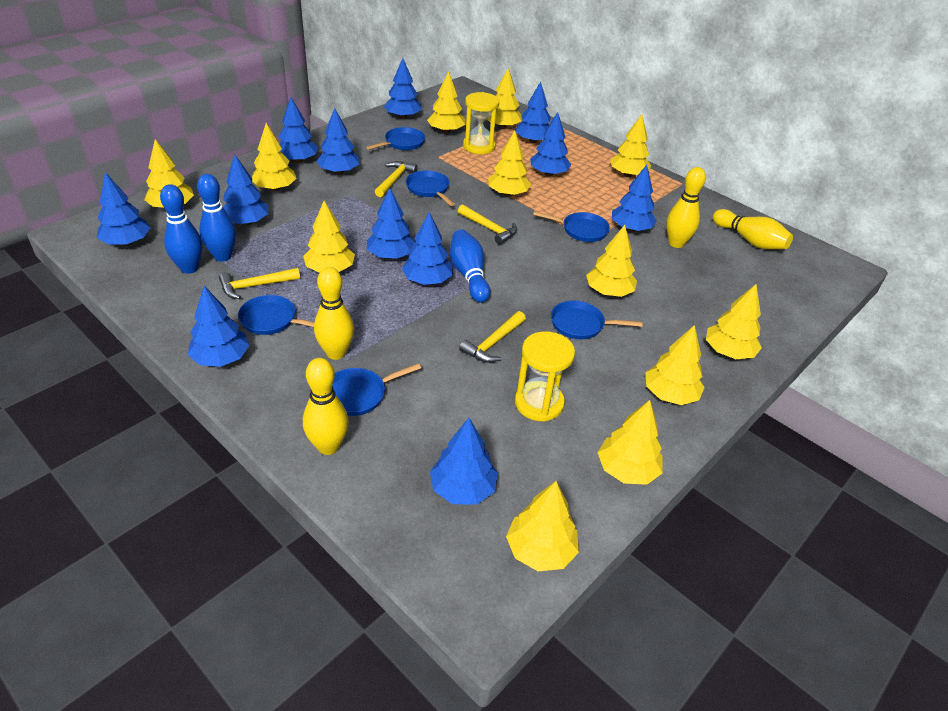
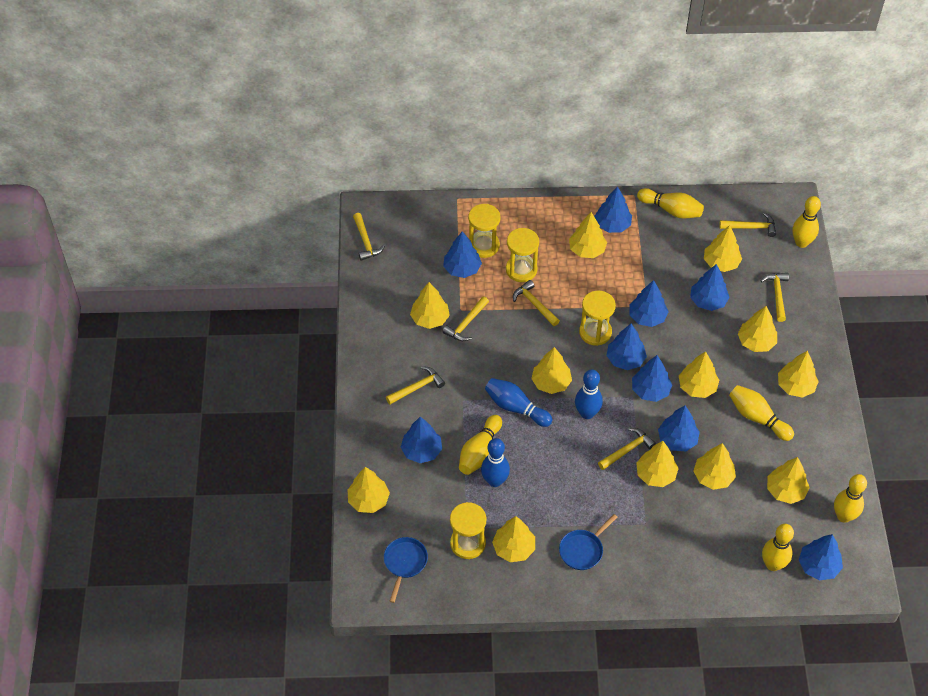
blue pan: [238,295,314,335] [333,363,421,416] [366,127,425,150] [406,170,454,206] [533,211,610,242] [551,301,643,339] = 6 -> [384,537,428,603] [559,514,617,570] = 2
blue tree: [97,172,150,246] [188,286,250,367] [223,155,268,225] [279,97,318,163] [316,108,359,174] [367,188,415,259] [384,58,422,119] [402,212,453,285] [430,418,498,505] [515,81,551,143] [530,112,571,176] [612,165,657,232] = 12 -> [401,416,442,463] [443,231,482,278] [594,187,632,233] [606,324,647,370] [630,280,669,327] [632,355,672,402] [658,405,700,451] [690,264,730,311] [799,534,843,580] = 9
yellow bowling pin: [303,358,349,455] [314,267,354,360] [666,167,706,248] [713,209,793,249] = 4 -> [459,415,502,475] [637,188,704,219] [729,385,794,441] [762,524,794,571] [792,196,821,248] [834,474,867,523] = 6
yellow hammer: [219,268,300,299] [375,161,418,197] [458,204,517,245] [459,311,526,363] = 4 -> [353,213,385,261] [386,366,445,404] [442,296,489,341] [513,280,560,326] [598,428,656,470] [719,213,776,237] [761,273,789,322] = 7
yellow hourglass: [463,92,499,154] [515,331,575,422] = 2 -> [450,502,486,559] [468,204,501,258] [506,228,539,282] [579,291,616,346] = 4

